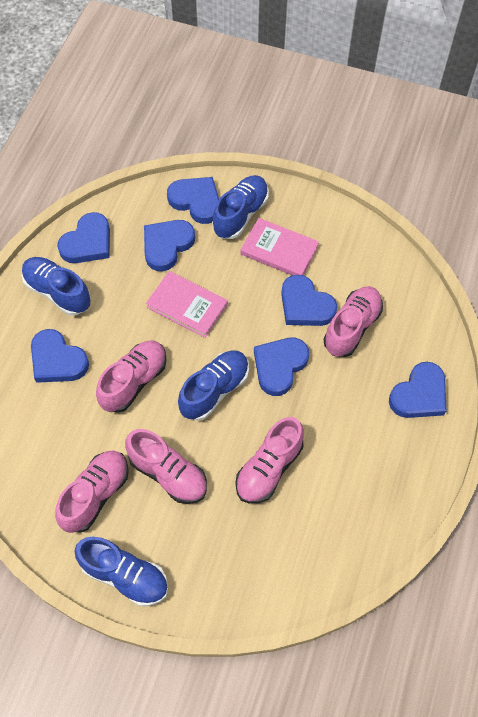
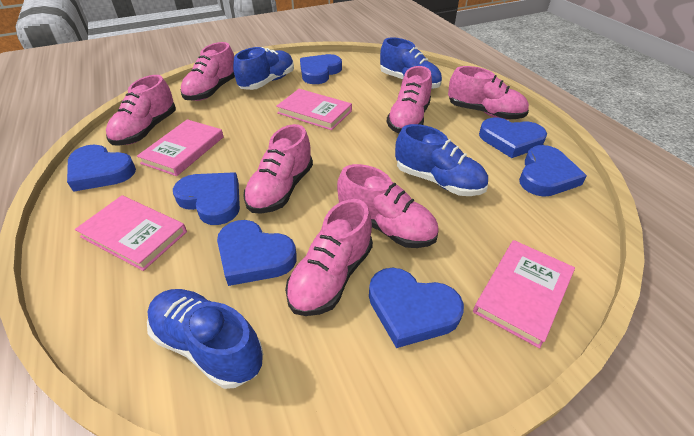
pink book: [146,271,228,338] [241,218,319,275] = 2 -> [75,195,187,271] [137,119,224,176] [276,89,352,130] [473,240,575,349] = 4
pink shoe: [55,450,129,533] [96,341,167,413] [125,429,207,504] [235,417,304,503] [324,286,383,357] = 5 -> [106,75,176,146] [180,42,235,101] [243,124,313,214] [285,199,373,316] [337,164,439,248] [387,66,432,133] [448,66,529,120] = 7

